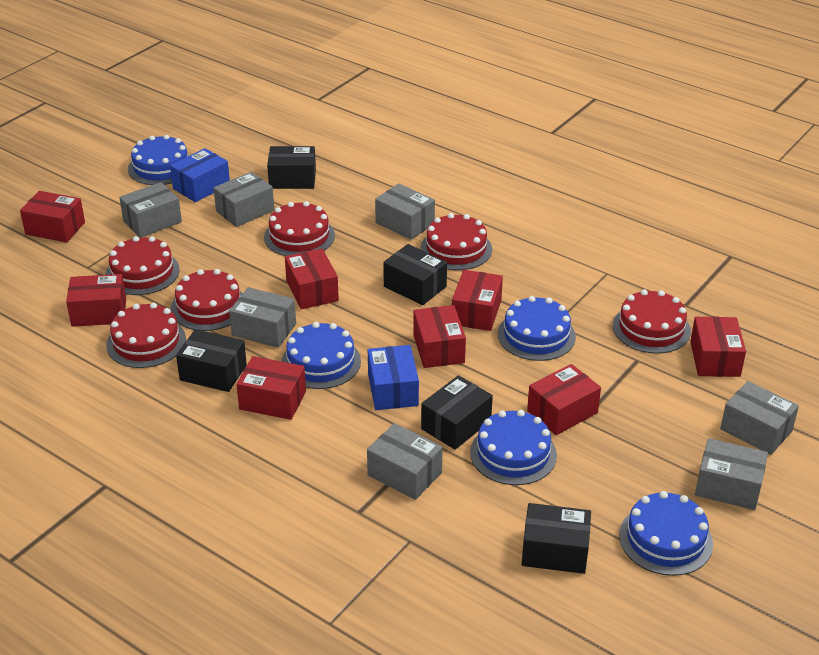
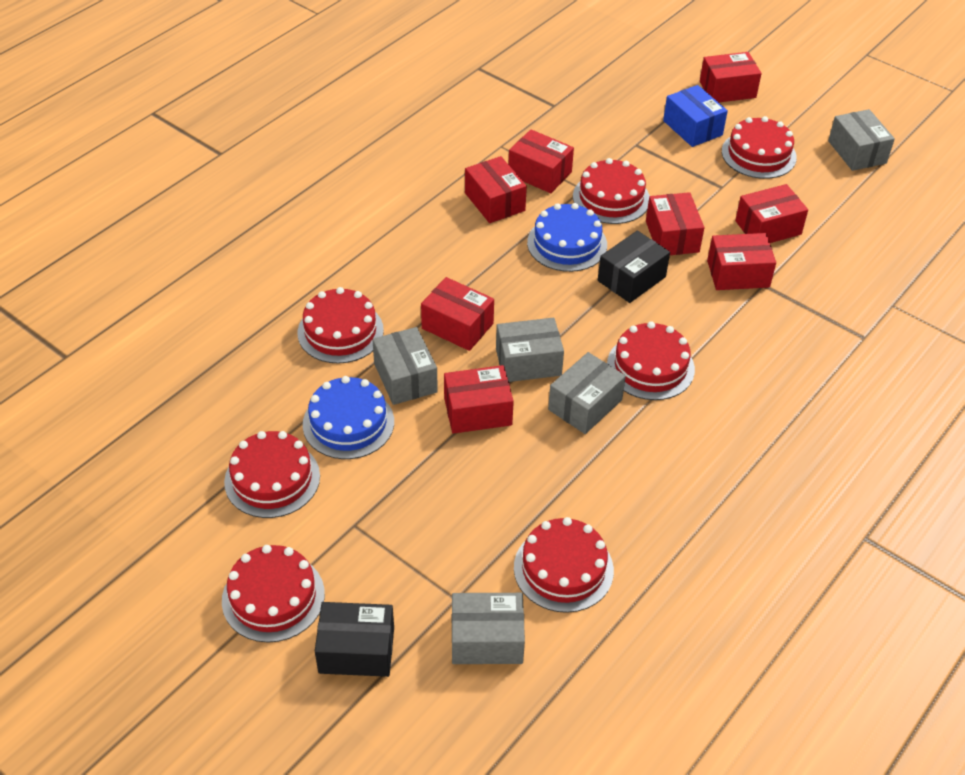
black box: [176,329,247,392] [267,146,316,189] [383,244,447,305] [421,375,493,450] [522,503,591,574] = 5 -> [315,602,394,677] [598,231,670,303] = 2
blue box: [170,148,230,202] [368,345,419,410] = 2 -> [663,85,728,147] = 1
blue cake: [128,135,189,185] [281,322,361,389] [470,410,557,485] [498,296,576,361] [619,491,713,576] = 5 -> [303,376,394,459] [527,203,607,272] = 2
grey box: [119,182,182,238] [213,172,274,227] [229,287,296,348] [367,423,443,500] [375,184,435,240] [695,438,768,510] [720,381,799,455] = 7 -> [372,327,438,405] [452,593,525,664] [496,318,564,382] [548,352,626,434] [828,109,895,171] = 5
red cake: [105,236,180,295] [106,303,186,368] [171,269,243,331] [264,201,335,256] [421,213,492,270] [613,289,691,354] = 6 -> [222,545,325,643] [224,431,320,518] [297,287,384,364] [514,517,614,613] [573,158,650,224] [607,322,695,400] [722,116,797,179] = 7

